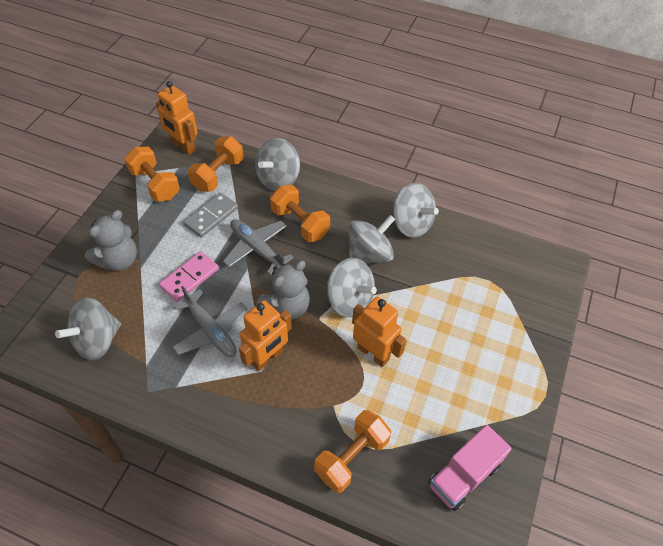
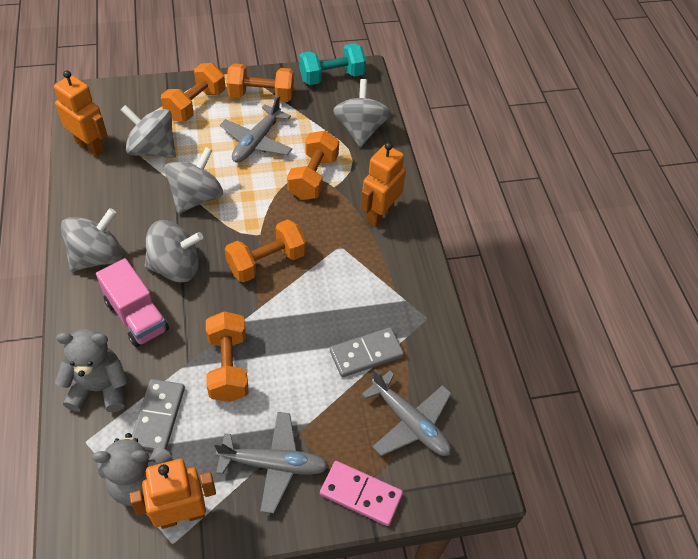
grey domino: [183,193,238,238] = 1 -> [132,379,185,450] [330,327,404,377] = 2
grey plane: [173,286,247,357] [223,219,294,275] = 2 -> [214,412,329,513] [220,96,292,163] [362,369,451,456] = 3
orange dumbbell: [124,147,180,202] [187,136,244,192] [270,185,330,242] [314,410,391,493] = 4 -> [161,63,225,121] [206,311,248,402] [225,219,306,282] [226,64,294,102] [287,131,339,200] = 5
turquoise dumbbell: none = 0 -> [299,43,366,85] = 1

